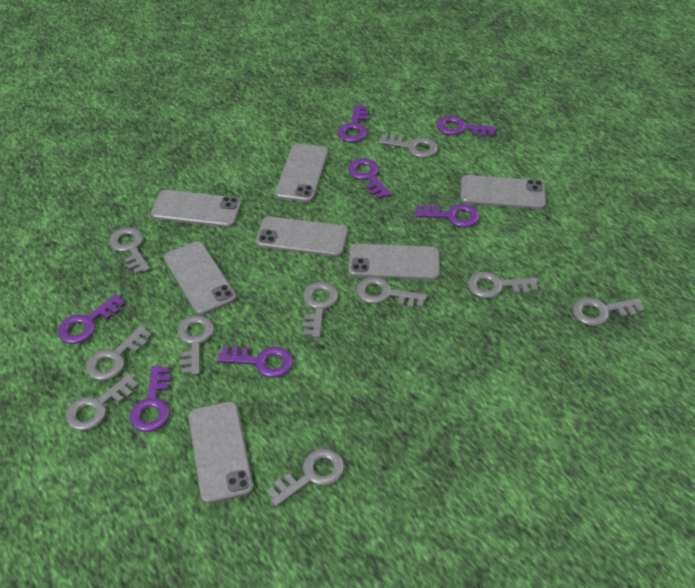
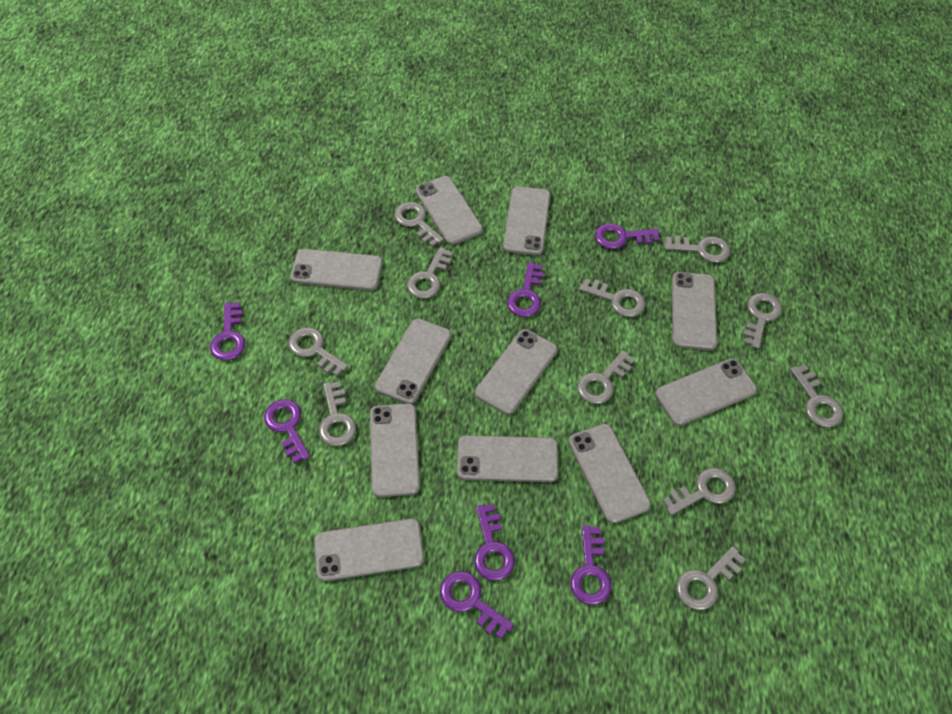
grey key: [66,374,139,431] [86,326,152,381] [110,227,150,275] [177,315,214,375] [267,449,345,507] [302,282,338,338] [356,277,427,308] [378,134,438,158] [468,271,538,299] [573,298,644,326] = 10 -> [288,327,348,376] [319,381,356,446] [394,202,444,247] [407,247,453,299] [577,350,635,404] [579,278,645,317] [663,468,736,515] [664,236,730,263] [677,546,746,610] [743,293,782,349] [790,365,843,427] = 11
grey phone: [151,190,242,228] [164,241,237,315] [188,402,253,504] [256,216,348,257] [275,143,328,202] [348,244,440,280] [460,175,546,210] = 7 -> [290,249,383,291] [314,519,424,582] [370,403,420,497] [375,319,451,404] [416,176,483,245] [457,435,558,482] [475,329,557,415] [503,187,550,255] [569,424,651,524] [656,358,757,426] [672,272,717,350] = 11

